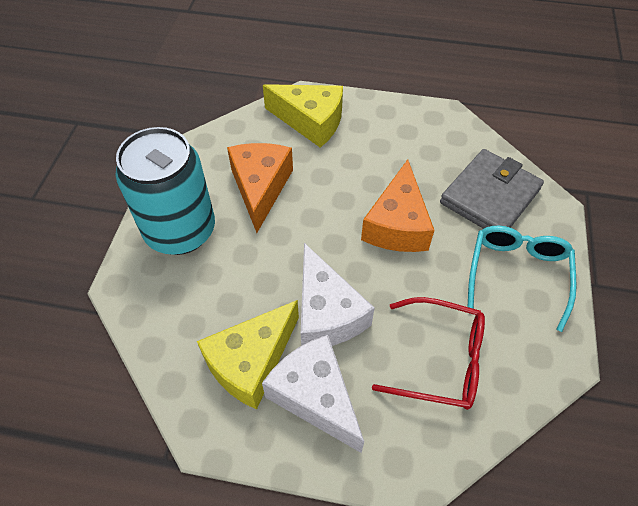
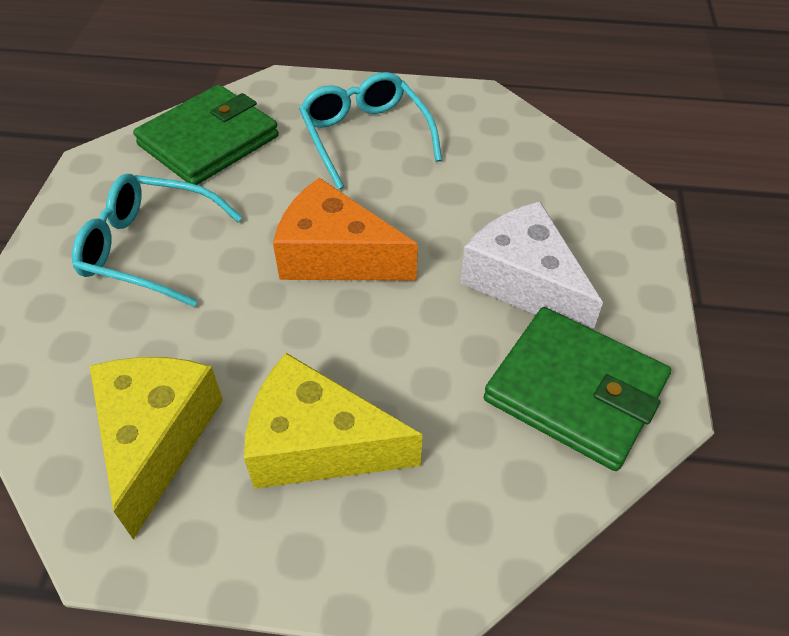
green wallet: none = 0 -> [133,85,279,185] [484,307,671,471] = 2
grey wallet: [440,149,544,229] = 1 -> none = 0
orange cheese: [227,143,293,233] [361,159,434,252] = 2 -> [273,178,418,281] = 1
red glasses: [372,297,485,410] = 1 -> none = 0
turquoise can: [115,127,215,255] = 1 -> none = 0
turquoise glasses: [468,226,577,332] = 1 -> [72,174,242,307] [299,72,442,190] = 2
white cheese: [262,335,364,453] [301,243,375,346] = 2 -> [461,201,603,330] = 1

